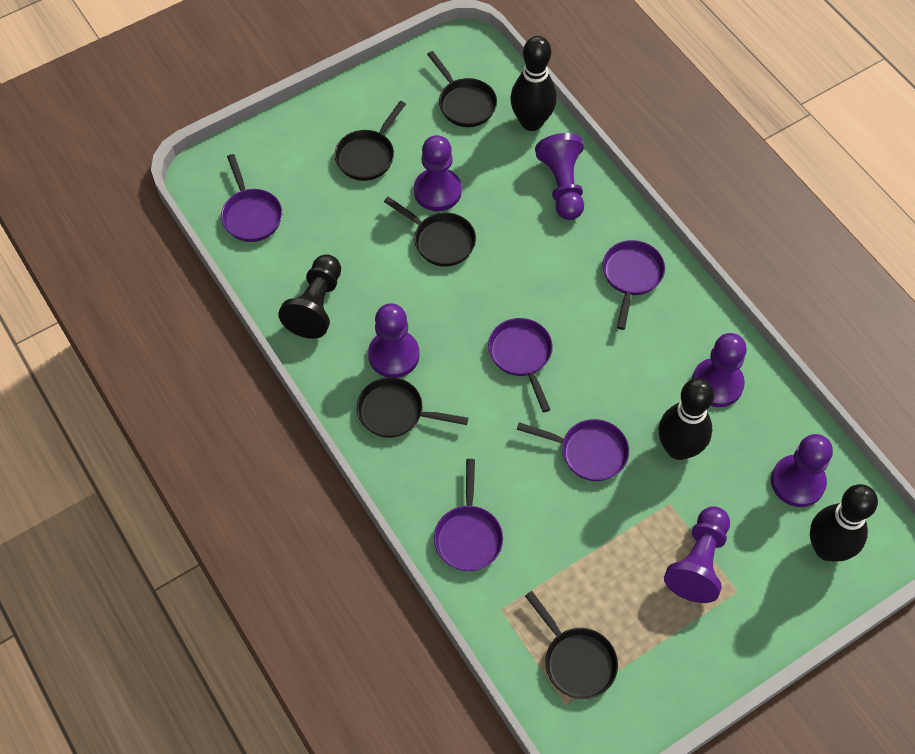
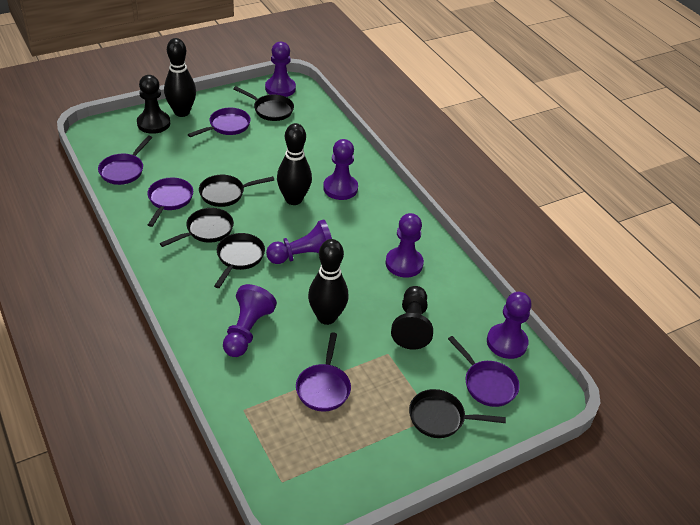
black pawn: [278,254,341,339] = 1 -> [137,75,170,134] [391,286,433,350] = 2

